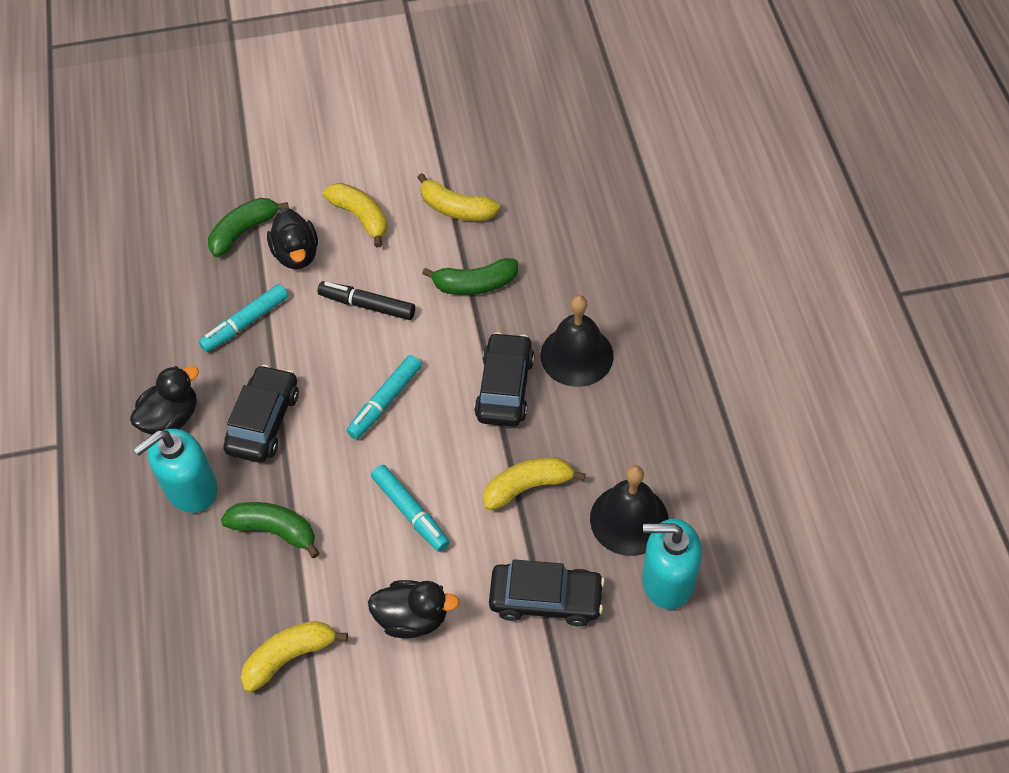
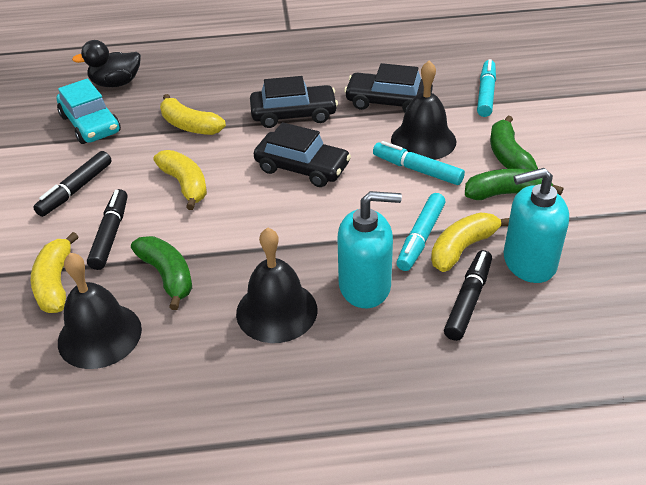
black bell: [541,295,614,387] [590,465,669,556] = 2 -> [58,253,142,369] [236,228,317,343] [391,60,456,160] = 3
black duck: [130,366,199,435] [267,208,318,269] [368,580,459,638] = 3 -> [72,40,141,87] = 1
black marker: [318,281,415,320] = 1 -> [33,151,112,217] [87,189,128,270] [444,250,492,341] = 3
turquoise car: none = 0 -> [57,79,121,144] = 1

